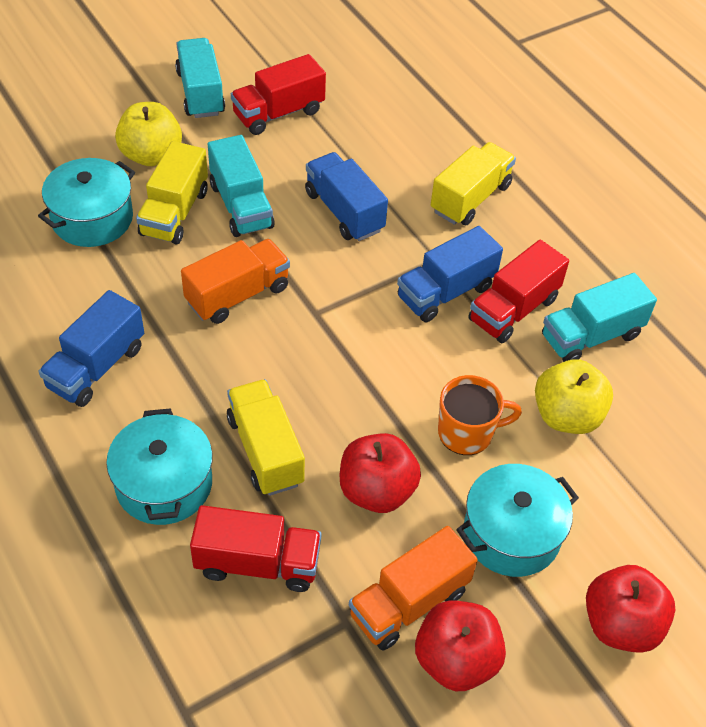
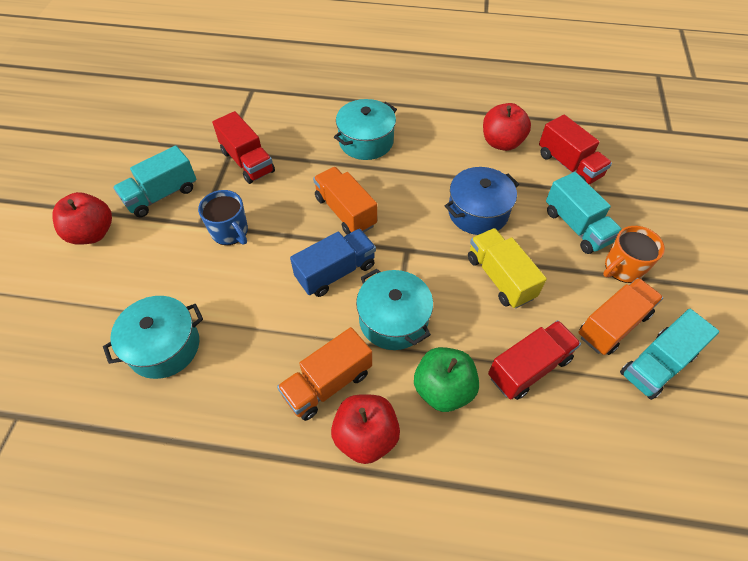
blue mug: none = 0 -> [198,190,248,245] = 1
blue pot: none = 0 -> [445,167,519,235] = 1
blue truck: [39,290,144,407] [305,152,388,241] [397,226,503,322] = 3 -> [290,229,376,297] = 1
green apple: none = 0 -> [414,347,479,412] = 1
orange truck: [181,239,290,324] [349,526,478,650] = 2 -> [277,327,372,421] [313,167,377,235] [579,278,663,355] = 3
yellow apple: [115,102,182,166] [535,359,613,434] = 2 -> none = 0
yellow truck: [136,141,208,245] [227,379,305,496] [431,142,516,225] = 3 -> [468,228,547,308] = 1

